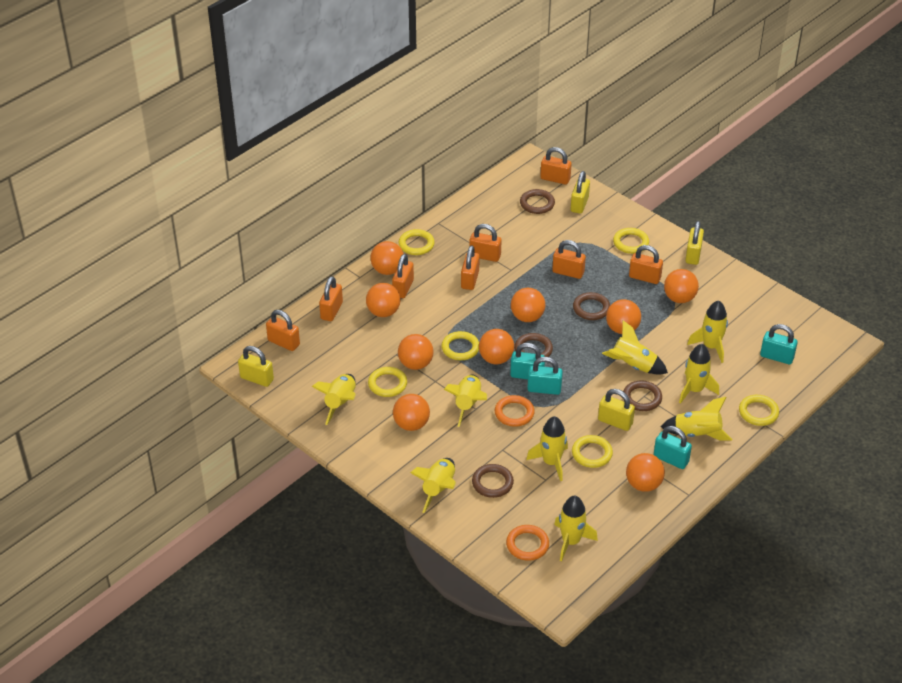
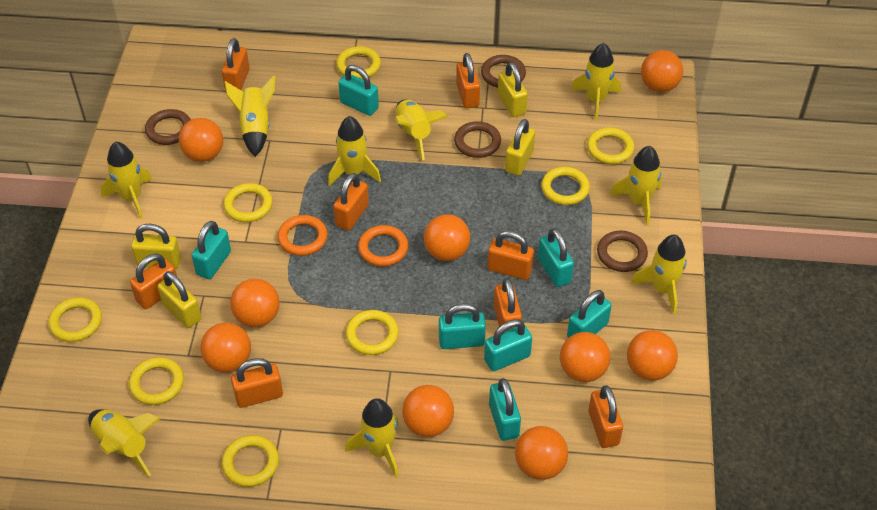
brown ring: [472,464,514,498] [514,333,553,357] [520,189,555,214] [573,292,610,320] [623,380,662,411] = 5 -> [145,109,191,145] [454,121,501,158] [481,55,526,88] [597,231,648,272] = 4
turquoise padlock: [510,343,545,380] [527,357,563,395] [654,426,692,469] [760,324,798,364] = 4 -> [192,221,231,279] [338,65,379,116] [439,303,486,349] [484,319,532,371] [489,378,521,441] [538,228,574,287] [567,290,612,338] = 7
yellow ring: [368,367,407,397] [399,229,435,255] [441,331,479,360] [572,435,613,468] [613,228,649,254] [739,395,779,426] = 6 -> [48,297,102,342] [129,357,184,405] [222,435,279,487] [223,183,273,222] [336,46,381,79] [346,310,399,355] [541,167,590,205] [587,128,634,164] = 8

